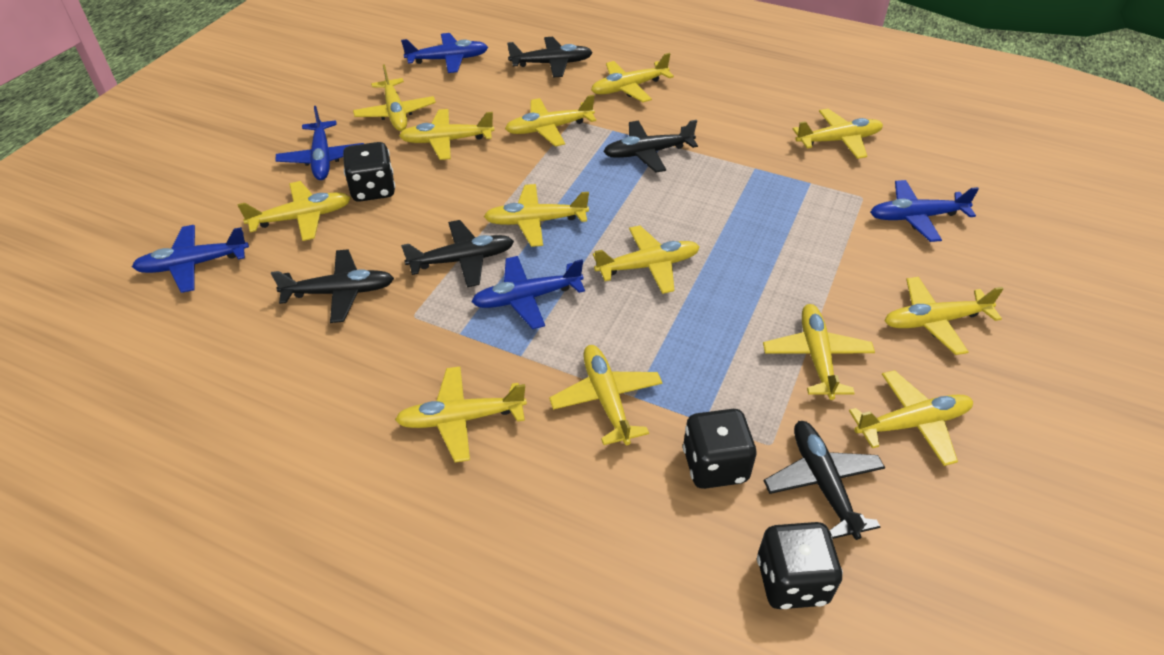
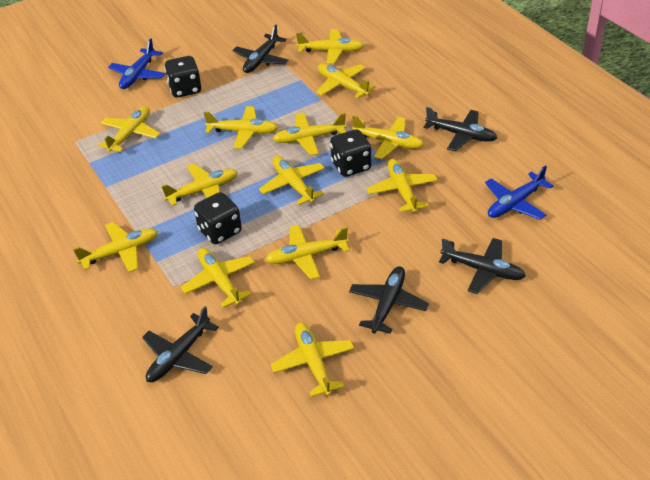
blue plane: [132,225,249,293] [276,106,364,180] [401,33,488,73] [472,256,585,329] [870,180,979,242] = 5 -> [108,38,166,89] [485,165,554,220] = 2

